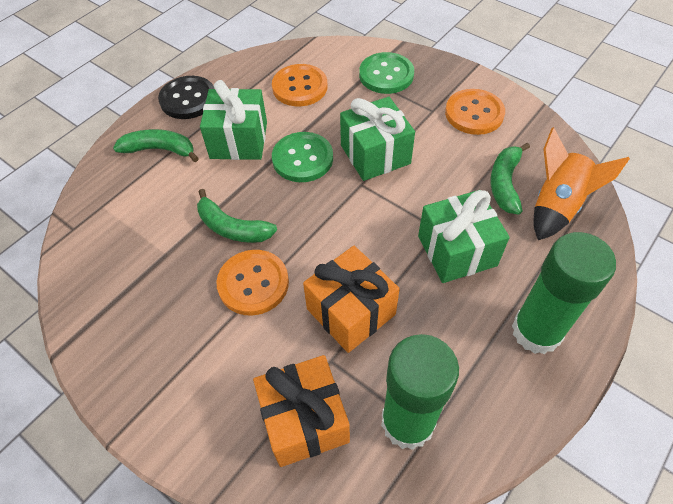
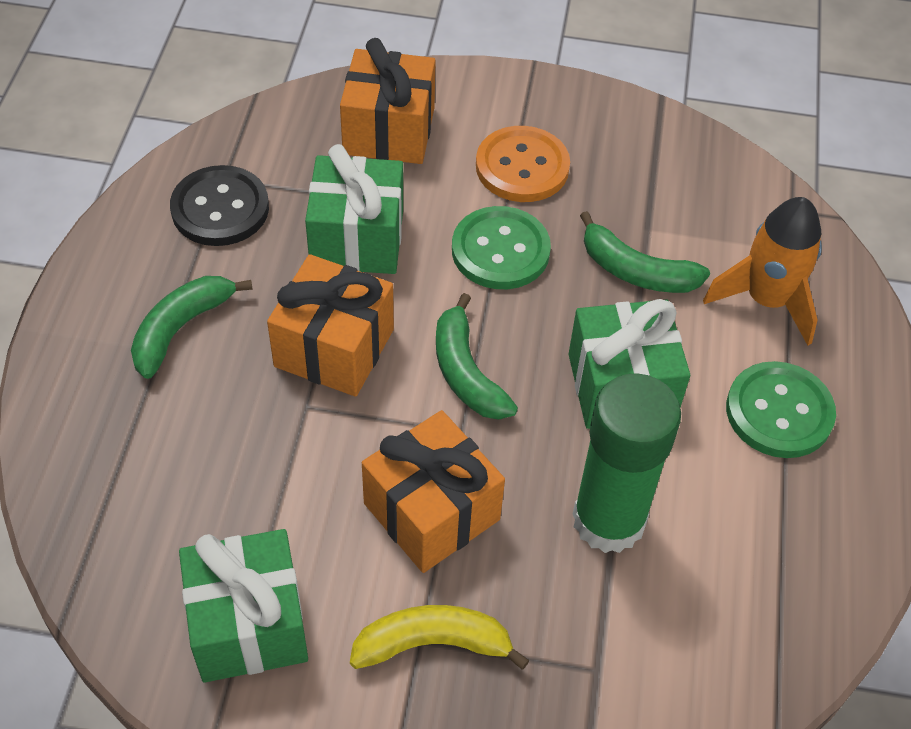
green glue stick: [381,334,459,450] [512,232,616,354] = 2 -> [572,373,681,553] = 1
orange button: [216,250,289,316] [272,64,327,106] [445,89,505,135] = 3 -> [476,126,570,202] = 1
orange gift: [253,355,350,467] [303,246,400,353] = 2 -> [267,254,394,397] [340,38,436,164] [362,410,505,573] = 3
yellow banana: none = 0 -> [350,605,530,670] = 1

